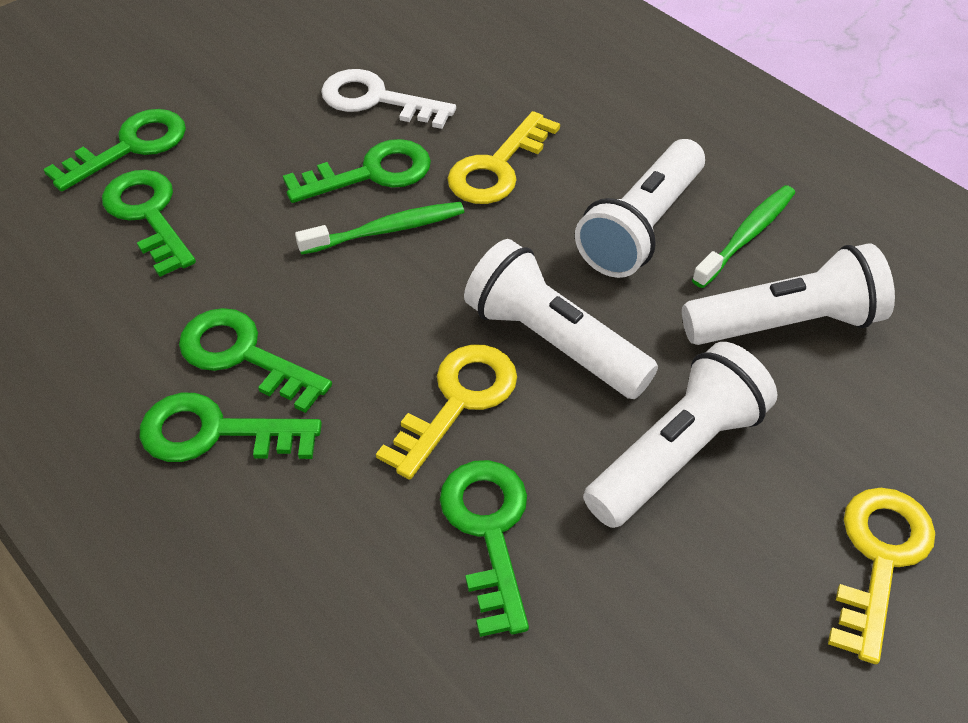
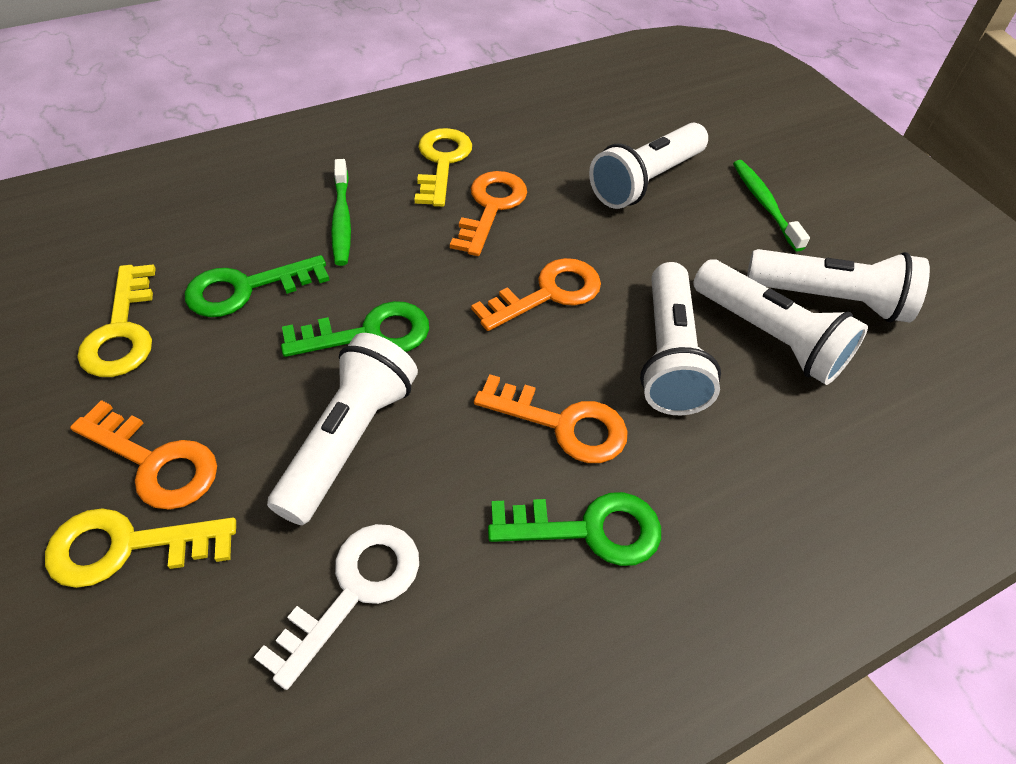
green key: [43,109,186,192] [102,170,196,277] [139,393,322,462] [179,308,332,413] [283,139,431,203] [440,460,529,637] = 6 -> [185,255,330,317] [281,301,429,357] [488,492,661,566] = 3
orange key: none = 0 -> [70,400,217,510] [450,171,527,256] [471,258,601,331] [474,374,628,463] = 4
white flashlight: [464,239,658,399] [575,139,705,278] [583,342,778,528] [682,244,895,345] = 4 -> [267,333,418,525] [589,123,708,209] [640,262,721,415] [693,259,868,385] [747,249,930,323] = 5

